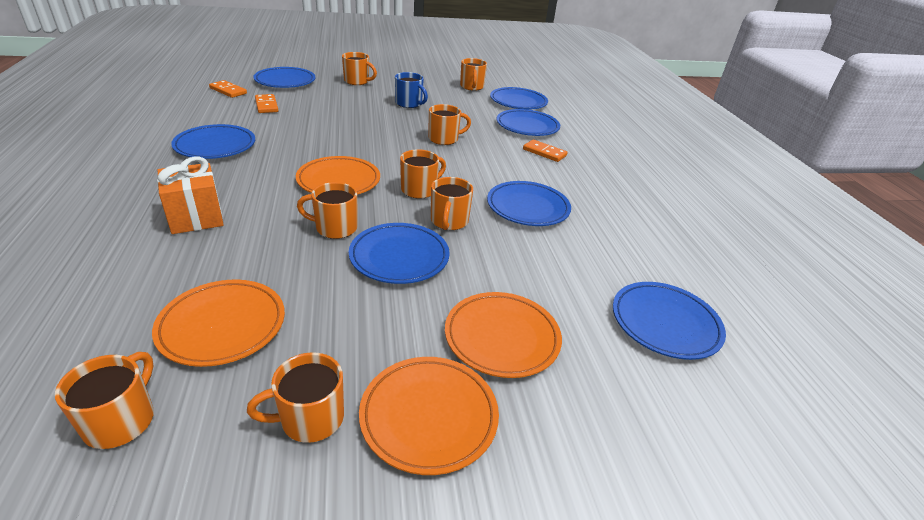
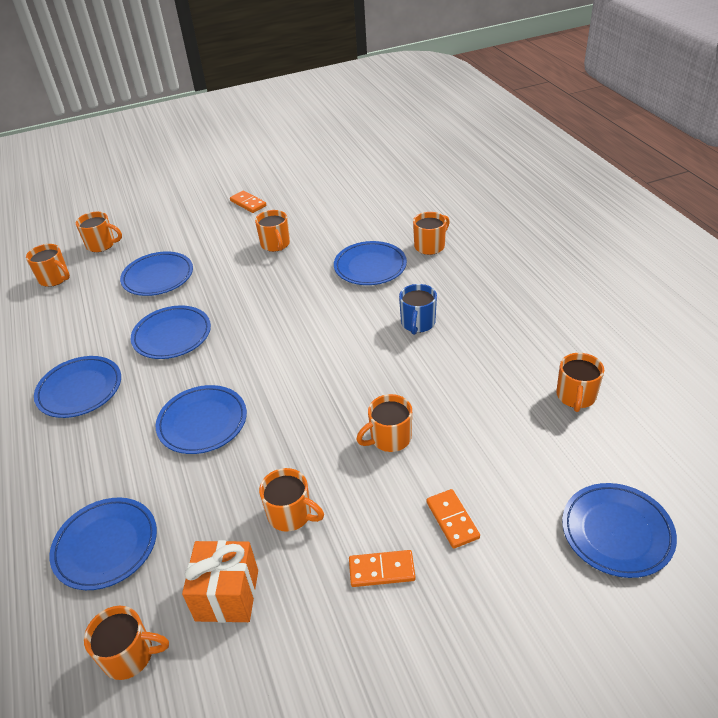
orange plate: [152,280,285,367] [296,156,380,195] [359,357,499,475] [445,292,562,378] = 4 -> none = 0

